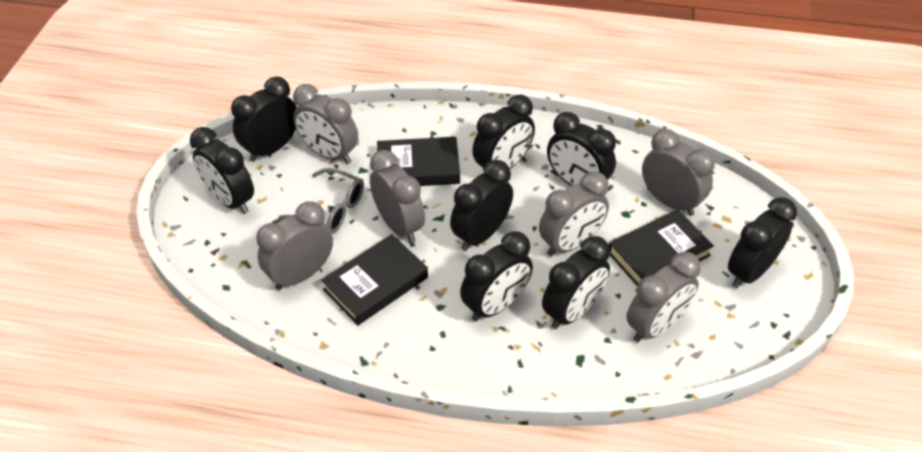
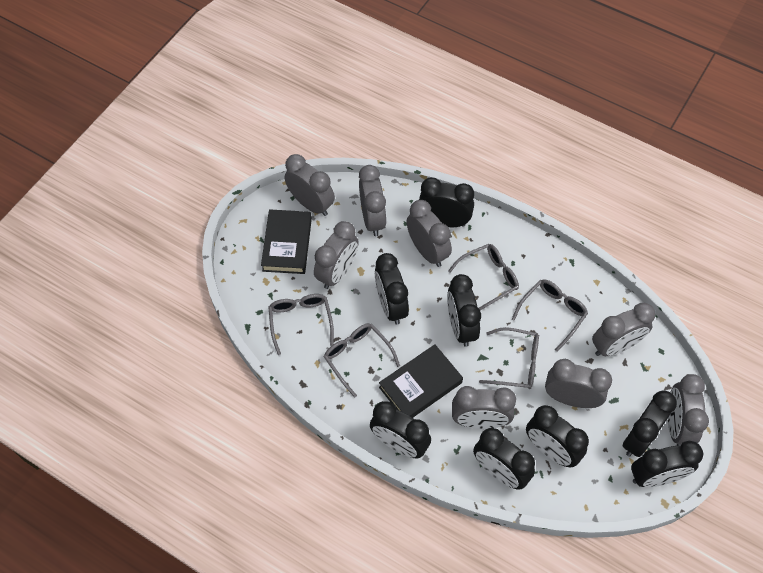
black book: [321,234,428,325] [377,137,460,186] [609,209,714,285] = 3 -> [261,209,312,274] [379,344,463,418] = 2
grey clock: [256,201,333,290] [293,84,358,164] [370,150,425,243] [539,171,609,257] [626,252,701,342] [642,129,715,216] = 6 -> [284,154,335,216] [314,221,358,289] [359,165,387,236] [406,200,452,267] [452,386,516,429] [545,359,612,408] [592,303,655,356] [668,374,709,446] = 8
grey glasses: [279,168,364,234] = 1 -> [269,294,334,355] [324,323,400,398] [448,244,519,310] [479,327,539,389] [512,279,588,351] = 5

